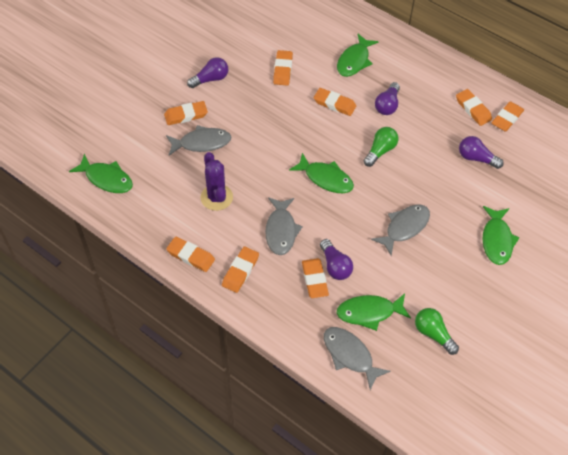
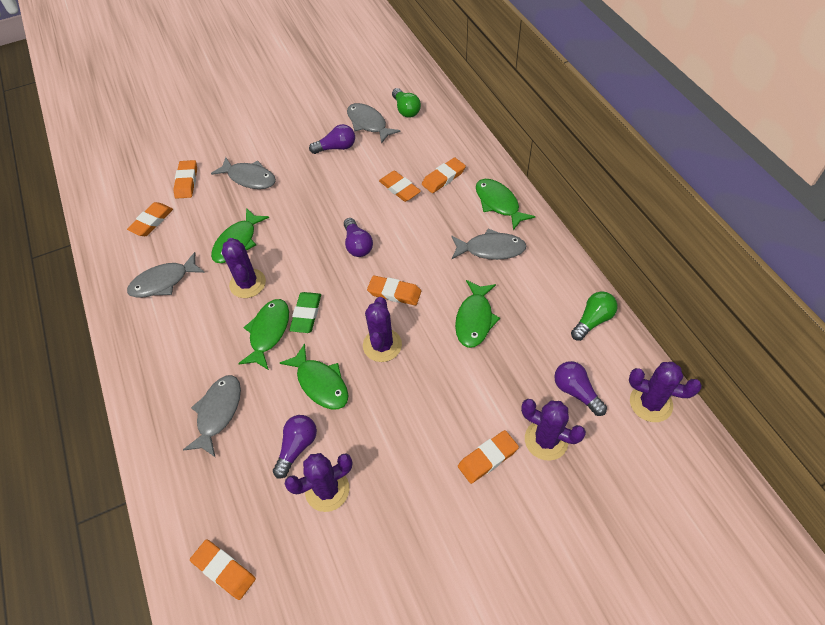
green eraser: none = 0 -> [289,292,321,333] = 1
grey fish: [166,125,232,155] [265,197,303,255] [324,327,391,390] [371,204,430,256] = 4 -> [127,252,205,298] [183,375,241,458] [211,157,276,189] [347,103,401,144] [451,228,526,260] = 5
orange eraser: [164,101,208,125] [166,237,215,272] [222,246,259,293] [273,50,293,86] [302,258,329,298] [314,88,356,116] [456,89,492,126] [491,101,524,132] = 8 -> [127,202,173,236] [173,160,197,199] [190,540,256,600] [367,275,421,305] [379,171,421,202] [422,157,466,193] [458,430,519,484] = 7
purple cactus: [201,152,233,211] = 1 -> [222,238,266,298] [285,453,352,512] [363,297,402,362] [521,399,586,461] [629,362,702,422] = 5

